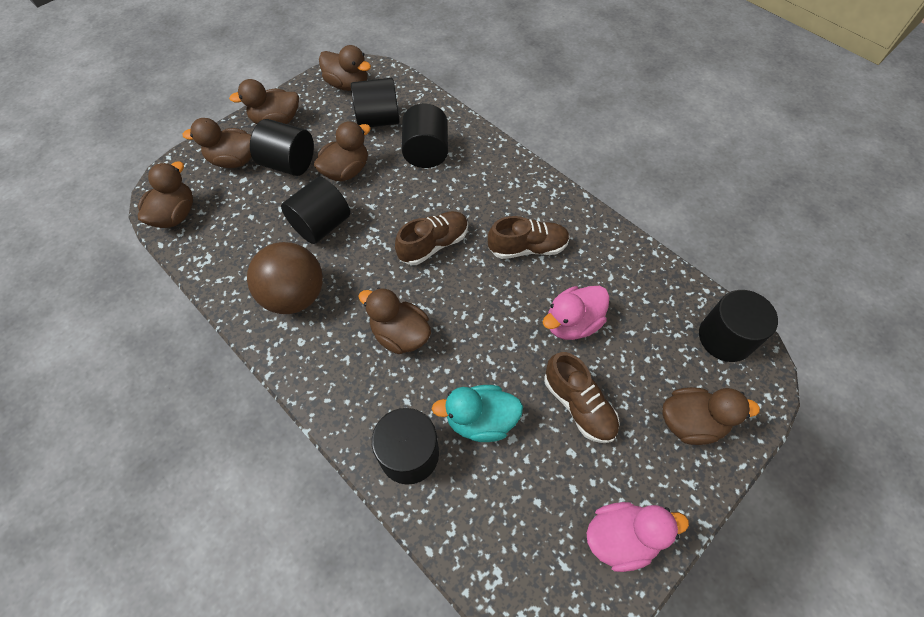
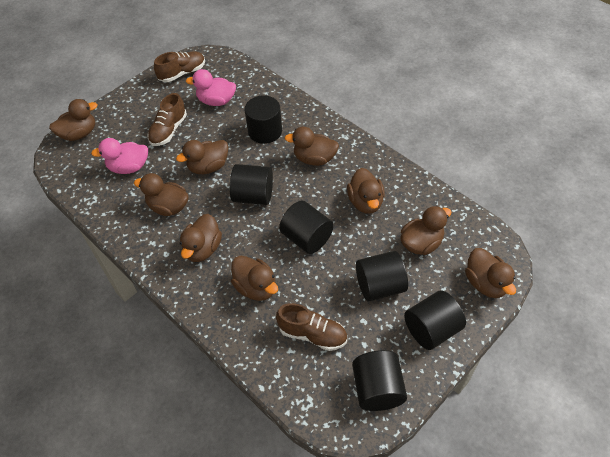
brown ball: [247,242,323,314] = 1 -> none = 0
brown duck: [138,162,193,228] [183,118,251,168] [229,79,299,124] [314,121,371,181] [319,45,371,91] [358,288,431,354] [663,387,760,445] = 7 -> [49,99,97,141] [134,173,189,216] [176,140,228,174] [180,214,222,262] [231,256,278,301] [284,127,339,166] [347,168,385,214] [400,206,452,255] [465,248,516,298] = 9
turquoise duck: [432,385,523,442] = 1 -> none = 0

